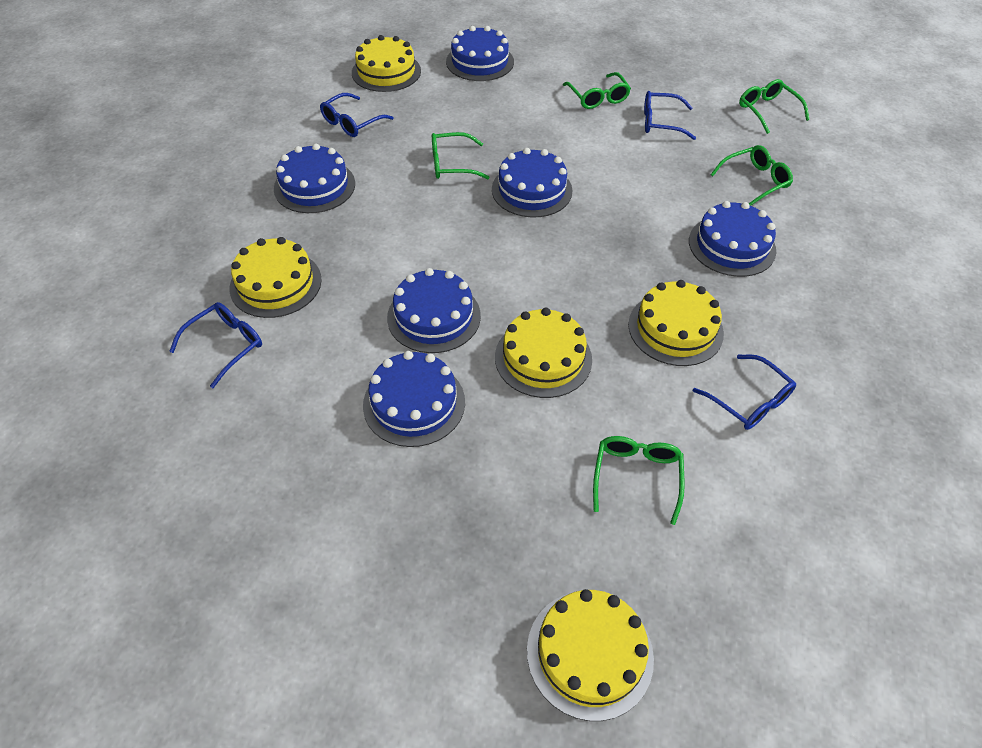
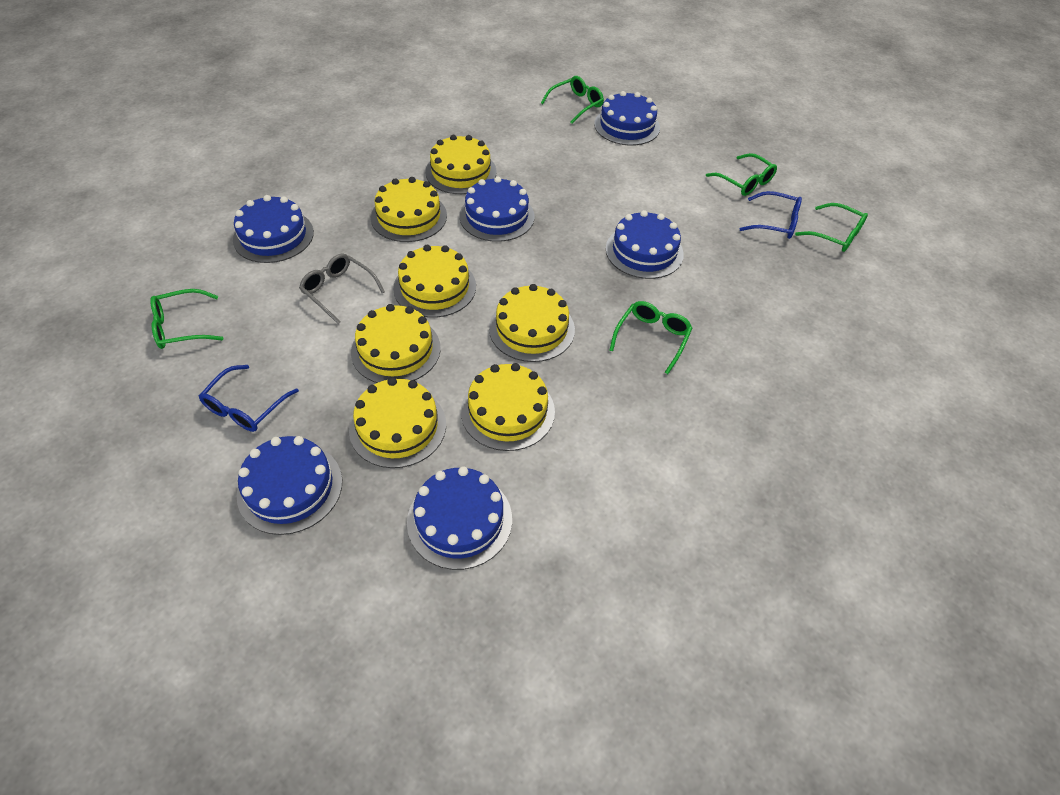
blue glasses: [169,302,262,388] [320,93,394,137] [644,91,696,140] [693,354,796,430] = 4 -> [199,365,299,432] [740,191,802,239] = 2
grey glasses: none = 0 -> [299,254,385,324] = 1
yellow cake: [230,237,322,318] [352,35,421,92] [495,308,592,398] [527,589,654,721] [628,280,724,366] = 5 -> [349,377,446,468] [351,304,441,383] [371,177,447,242] [393,245,476,318] [425,135,497,194] [461,363,555,451] [489,284,575,362] = 7

